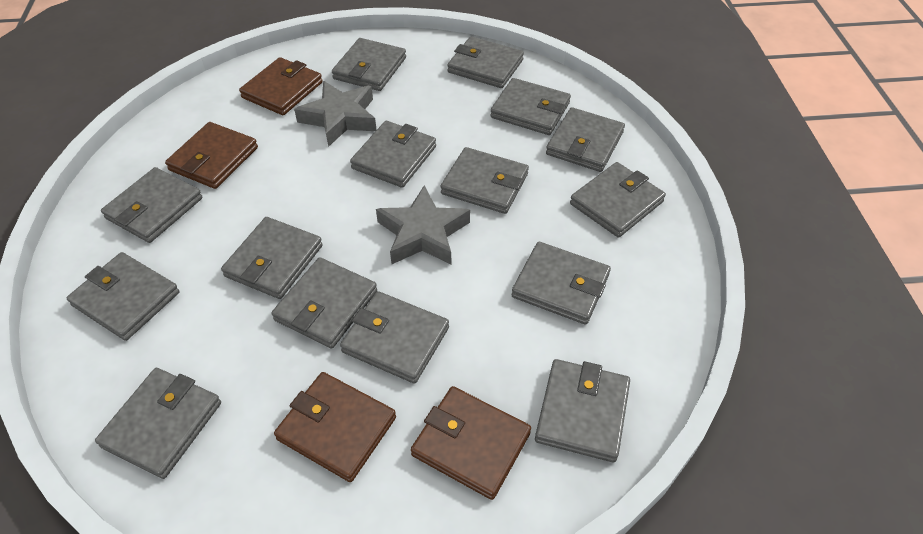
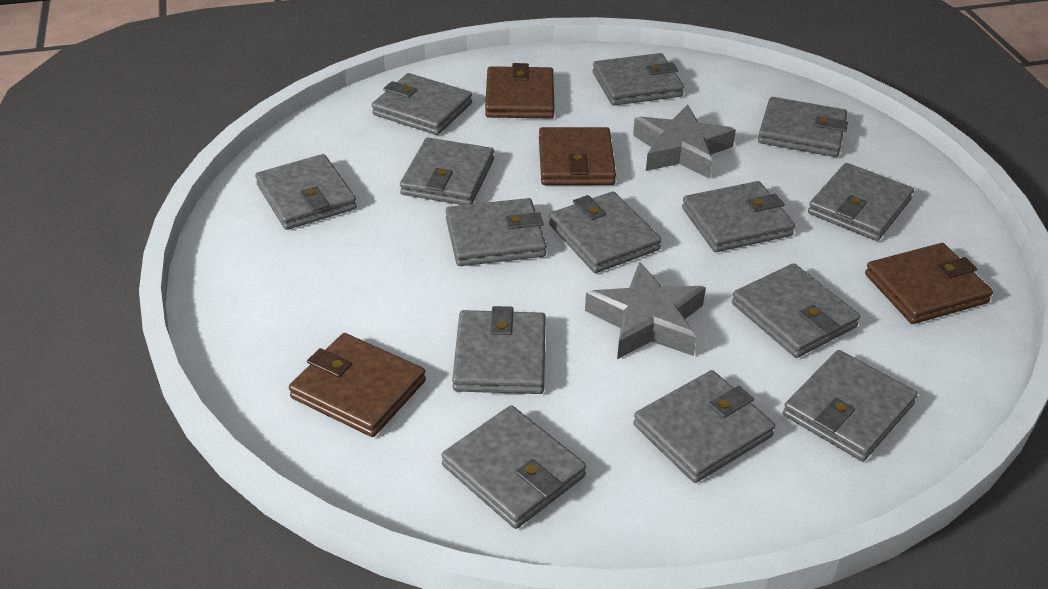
grey wallet: [67,252,179,341] [95,368,221,479] [101,167,203,243] [221,217,323,299] [272,257,377,349] [332,38,406,91] [340,291,449,384] [350,121,436,188] [440,147,529,214] [447,36,524,88] [490,78,571,135] [512,242,611,325] [535,359,630,462] [546,107,625,172] [570,162,666,237] = 15 -> [255,154,357,230] [372,73,472,135] [400,138,494,205] [441,406,586,529] [445,198,547,266] [452,306,546,394] [549,192,662,273] [593,53,684,105] [633,370,775,483] [682,181,795,252] [732,263,860,358] [758,97,848,157] [783,350,917,461] [808,163,914,241] = 14

